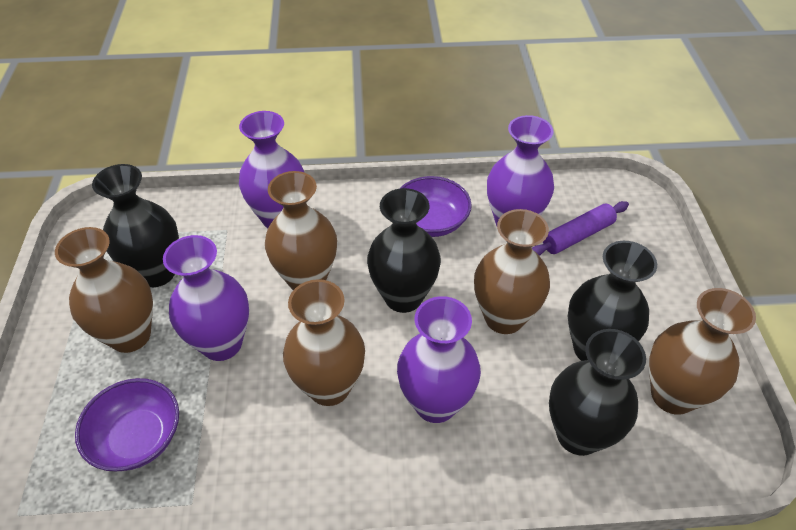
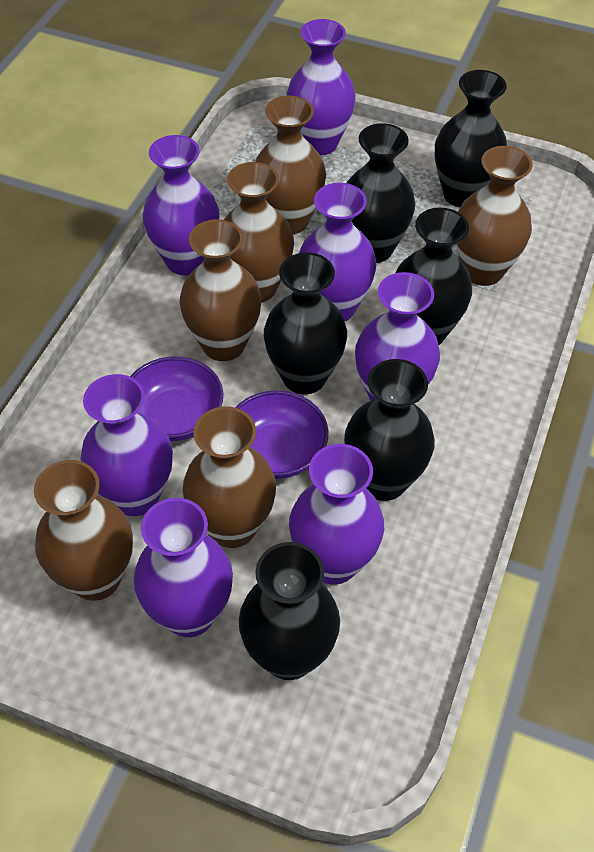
black vase: [92,164,179,287] [367,188,441,313] [549,329,646,456] [568,241,657,361] = 4 -> [239,542,340,680] [264,252,347,395] [344,359,435,501] [346,123,415,263] [395,207,472,346] [435,70,507,207] = 6
brown vase: [55,227,153,353] [265,171,337,290] [283,279,365,406] [474,209,550,334] [649,288,756,415] = 5 -> [34,460,133,601] [179,219,261,361] [183,406,276,548] [224,162,294,302] [255,95,326,234] [456,146,533,286] = 6
purple rolling pin: [532,201,629,256] = 1 -> none = 0
purple vase: [163,235,249,361] [239,111,305,229] [397,296,481,423] [487,115,554,226] = 4 -> [80,374,173,516] [134,498,233,637] [143,135,220,275] [286,19,356,155] [289,444,384,585] [299,183,377,322] [355,272,440,401] = 7

